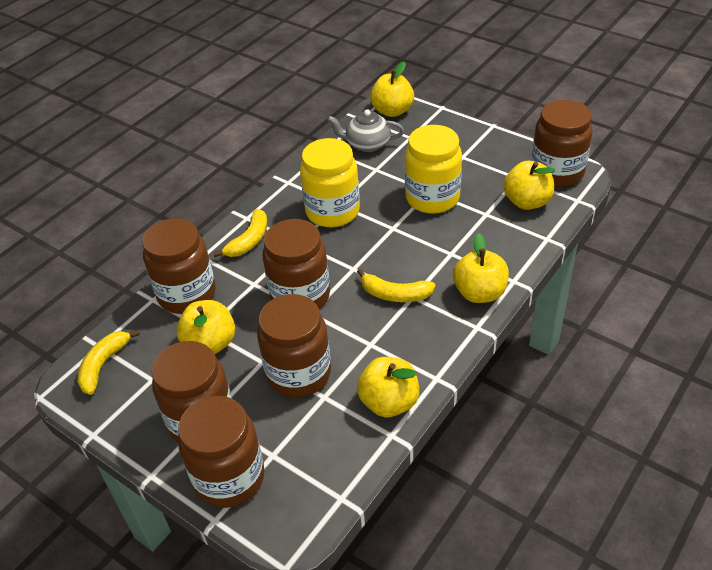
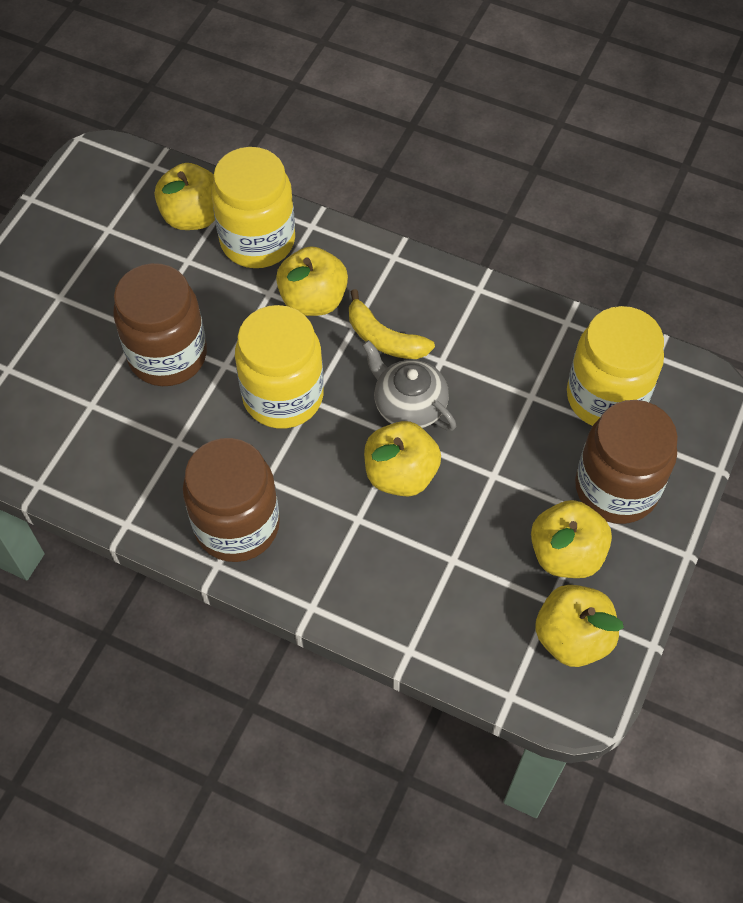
brown jar: [142,218,216,314] [152,341,232,442] [178,396,265,508] [257,294,331,398] [263,219,330,309] [531,100,593,187] = 6 -> [113,263,207,386] [183,438,280,562] [575,400,678,524] = 3
yellow banana: [77,330,140,395] [213,209,267,257] [357,269,436,302] = 3 -> [349,289,435,359] = 1
yellow jar: [300,138,360,227] [405,125,462,214] = 2 -> [211,147,295,268] [235,305,324,429] [567,306,664,426] = 3

